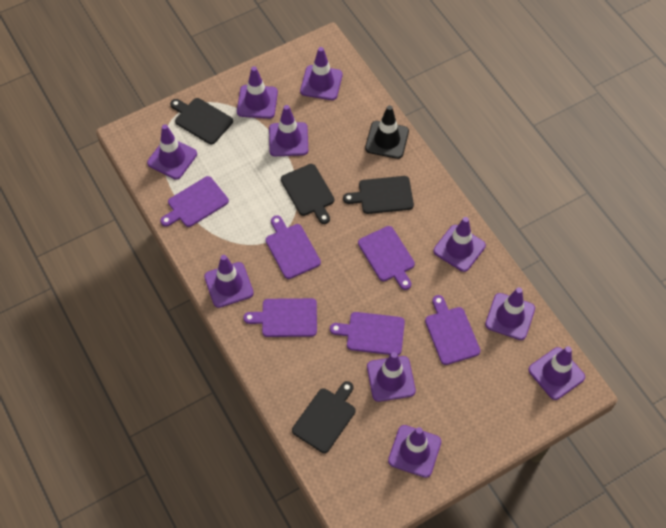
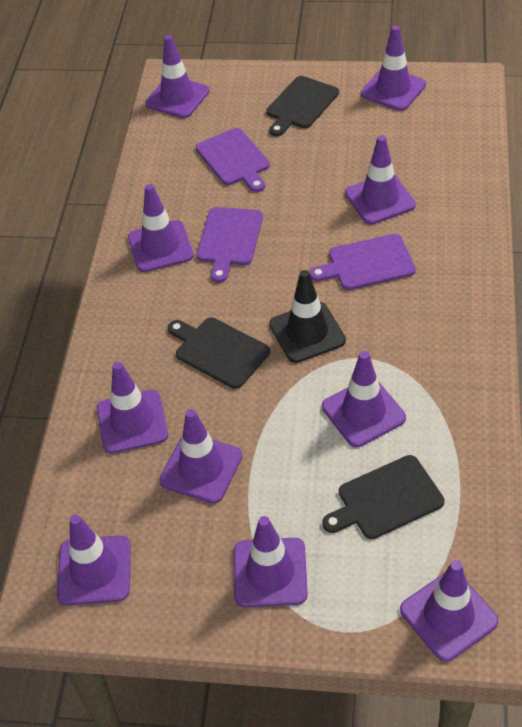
black cutting board: [170,98,233,144] [281,164,334,224] [292,381,355,453] [343,176,414,214] = 4 -> [168,317,270,389] [266,76,339,136] [322,455,445,539] = 3
purple cutting board: [160,176,229,227] [243,298,317,337] [266,215,321,279] [330,312,405,355] [358,226,415,290] [425,295,480,365] = 6 -> [196,128,270,192] [197,207,263,283] [309,234,416,290] = 3

